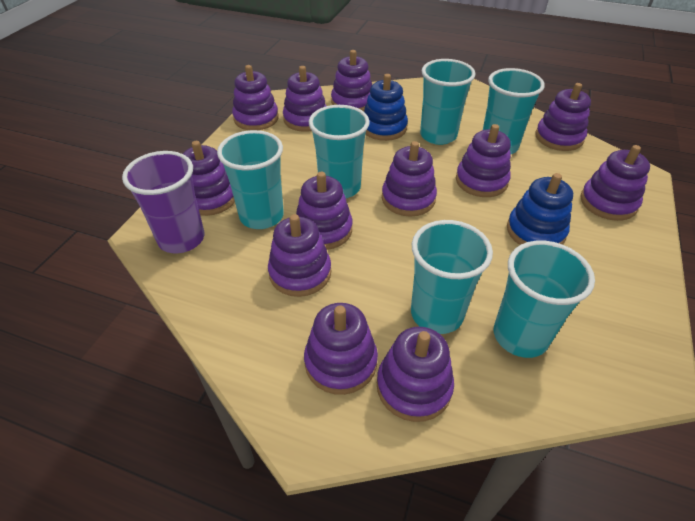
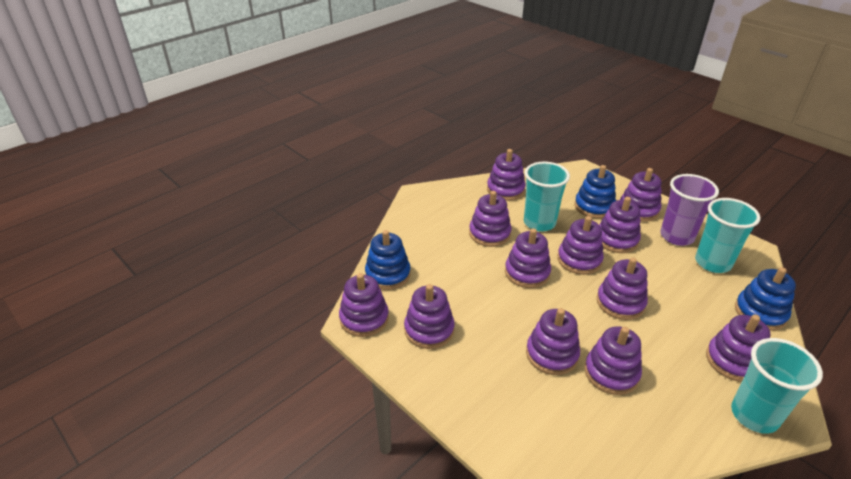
blue stacking toy: [364,74,408,141] [507,173,573,245] = 2 -> [365,230,411,290] [575,165,616,218] [735,267,796,331] = 3
turquoise cup: [217,130,284,229] [309,105,370,198] [411,220,493,334] [420,59,475,145] [483,68,545,154] [494,241,595,358] = 6 -> [524,161,570,232] [695,198,761,273] [731,338,823,434] = 3

